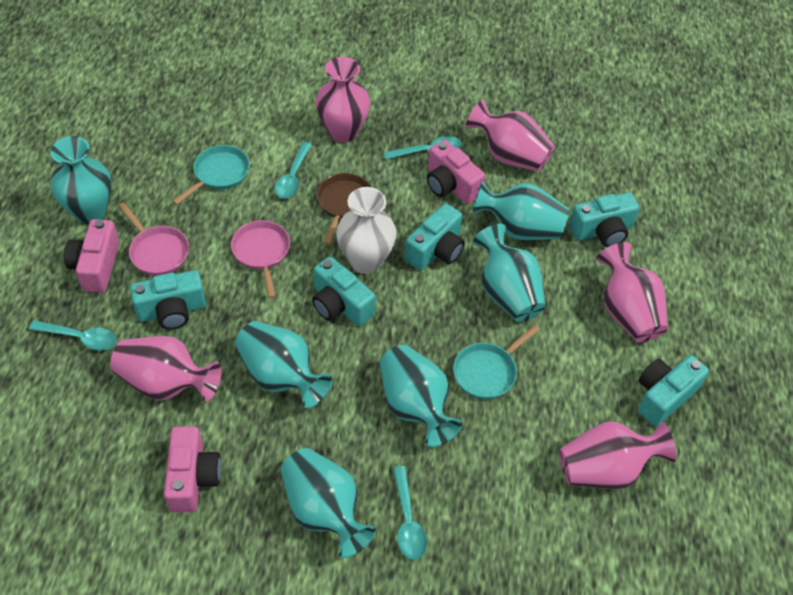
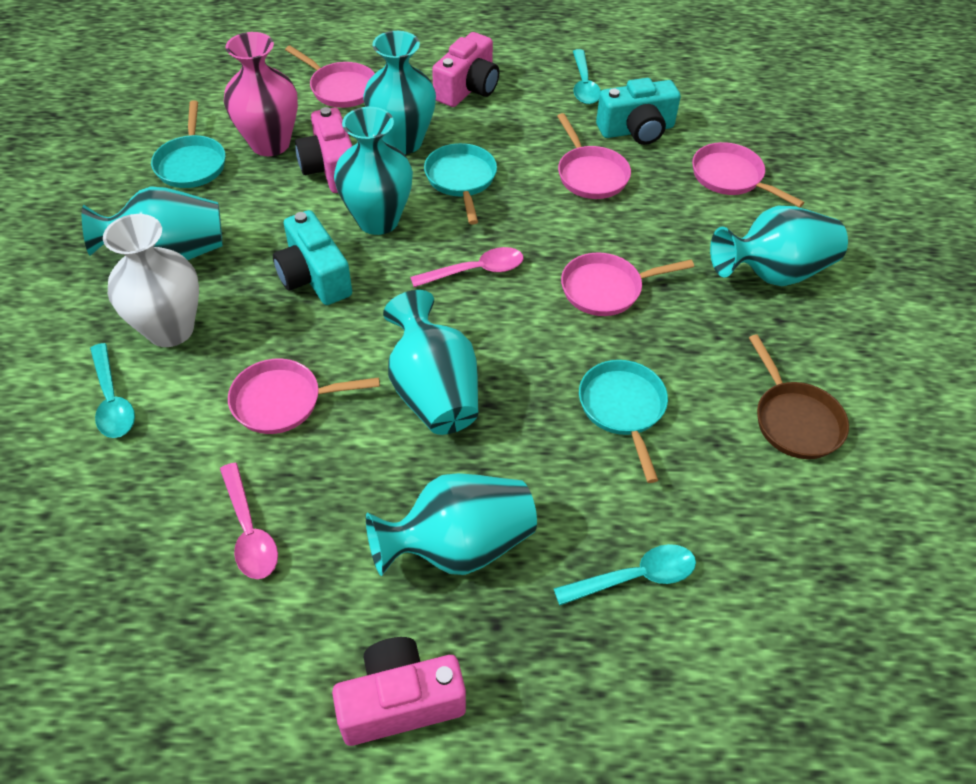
pink pan: [118,202,189,276] [231,220,290,299] = 2 -> [228,359,380,434] [285,46,375,108] [557,113,631,199] [561,253,694,316] [692,142,805,208] = 5
pink spoon: none = 0 -> [220,463,278,579] [410,247,524,287] = 2
pink vase: [110,336,221,401] [316,57,370,143] [465,99,555,172] [559,421,676,489] [597,242,668,343] = 5 -> [224,32,298,156] = 1
turquoise camera: [130,270,206,330] [312,256,376,326] [405,203,465,270] [569,192,640,247] [638,355,709,426] = 5 -> [273,210,352,305] [596,78,681,145] = 2
turquoise pan: [172,145,250,205] [453,324,540,399] = 2 -> [151,100,226,188] [424,143,497,225] [579,360,668,483] = 3
turquoise spoon: [29,320,116,351] [275,142,312,198] [384,136,462,160] [393,466,427,560] = 4 -> [90,343,135,438] [553,544,696,606] [573,49,601,104] = 3

